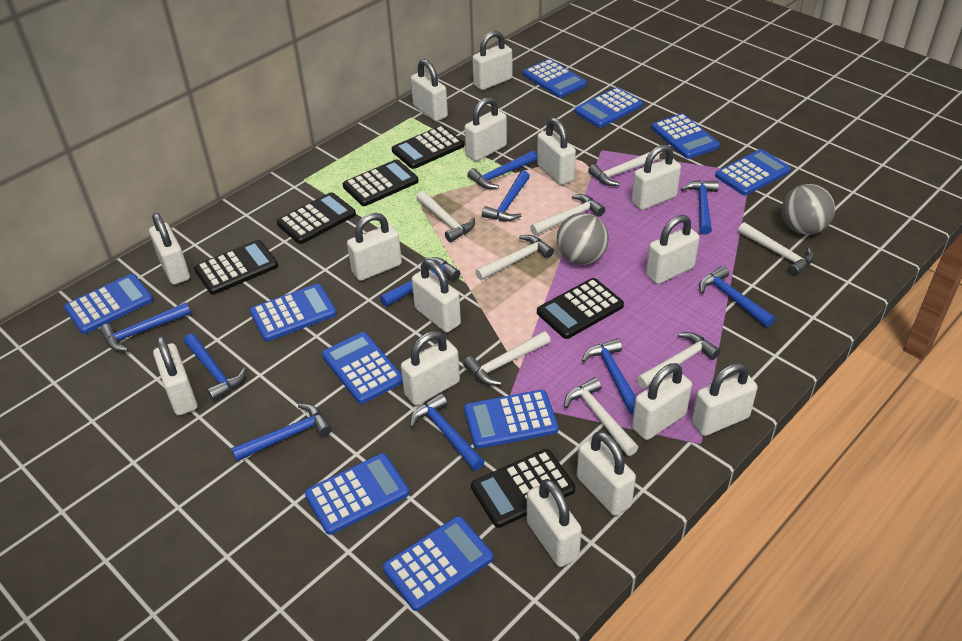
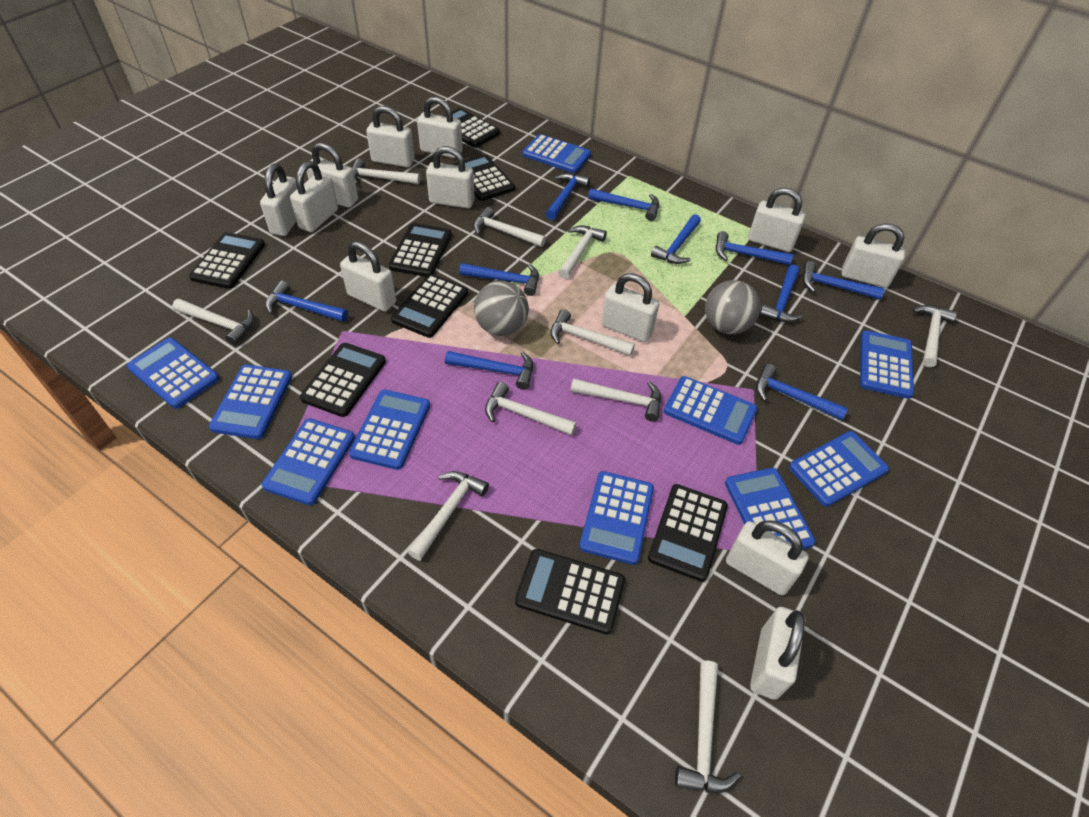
black calculator: [194,240,278,295] [277,192,356,244] [343,159,419,206] [392,125,464,169] [471,449,575,528] [537,278,624,339] = 6 -> [189,232,265,289] [300,343,386,417] [389,223,452,277] [391,274,468,338] [444,108,500,148] [453,154,515,201] [515,549,625,634] [648,484,728,582] = 8
white hammer: [416,191,475,242] [463,331,551,385] [475,235,554,280] [530,194,605,235] [564,377,639,456] [588,152,660,186] [637,332,720,388] [738,222,814,276] = 8 -> [172,299,254,345] [352,158,420,184] [408,471,489,561] [473,207,546,247] [485,382,577,436] [550,309,635,356] [558,226,607,279] [571,378,661,422] [675,661,740,793] [913,305,957,367] = 10
white padlock: [149,213,190,285] [153,336,197,415] [347,213,402,281] [401,331,460,405] [411,59,448,121] [412,259,461,332] [465,97,507,161] [472,31,512,90] [527,479,582,567] [537,118,576,185] [577,431,636,516] [631,145,681,210] [632,363,692,440] [646,215,700,284] [692,363,758,436] = 15 -> [260,164,297,236] [290,161,338,232] [306,143,358,208] [340,241,396,312] [366,106,415,168] [417,97,462,158] [426,146,475,208] [601,273,659,342] [726,520,809,596] [748,187,806,252] [750,607,805,700] [842,223,905,288] = 12

